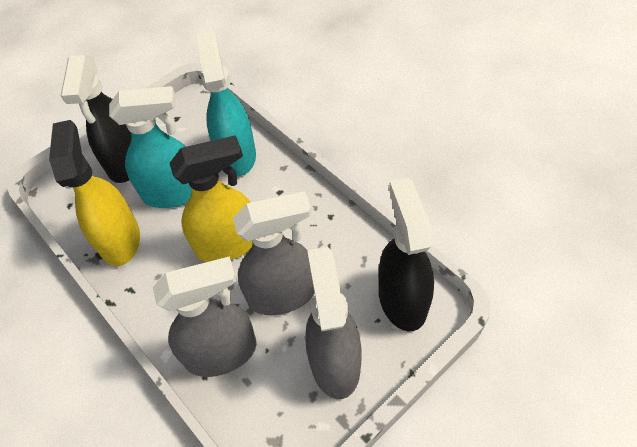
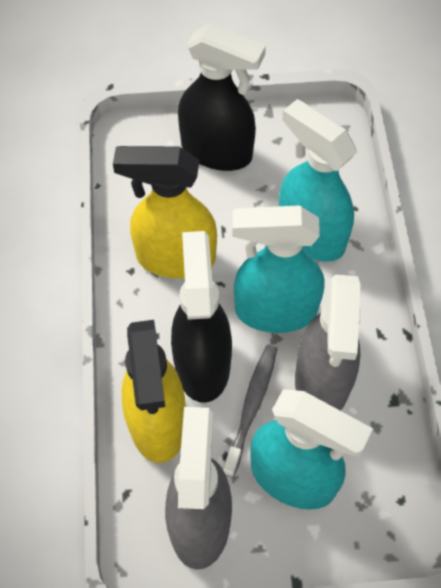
grey spray bottle: [153,256,257,377] [233,191,314,315] [305,247,362,399] = 3 -> [165,407,232,570] [295,274,362,411] = 2
grey toothbrush: none = 0 -> [223,345,277,477] = 1
turquoise spray bottle: [109,86,192,208] [197,32,256,176] = 2 -> [232,205,325,333] [250,389,373,510] [279,99,357,262] = 3

